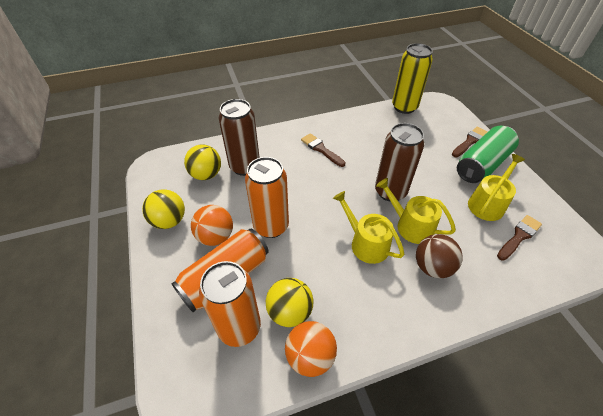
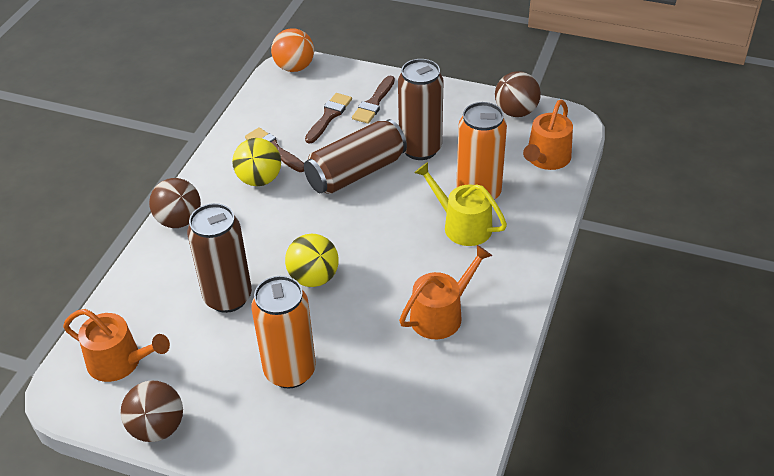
brown ball: [416,234,463,278] = 1 -> [121,380,183,442] [149,178,201,228] [495,71,541,117] = 3
brown can: [219,99,260,176] [375,123,424,202] = 2 -> [187,203,252,313] [304,119,407,194] [398,59,443,160] = 3
green can: [457,126,519,183] = 1 -> none = 0
orange ball: [191,205,233,246] [285,321,337,377] = 2 -> [271,28,314,72] = 1
orange can: [171,229,269,313] [199,261,261,347] [245,157,289,238] = 3 -> [251,276,316,388] [456,102,507,200] = 2
orange watering can: none = 0 -> [63,309,170,382] [399,245,492,339] [523,100,573,170] = 3
yellow ball: [142,189,185,229] [184,145,221,180] [266,278,313,327] = 3 -> [232,138,281,186] [285,234,339,287] = 2
yellow can: [392,43,433,114] = 1 -> none = 0
yellow watering can: [333,191,405,264] [376,178,456,244] [468,154,525,221] = 3 -> [414,162,507,246] = 1

